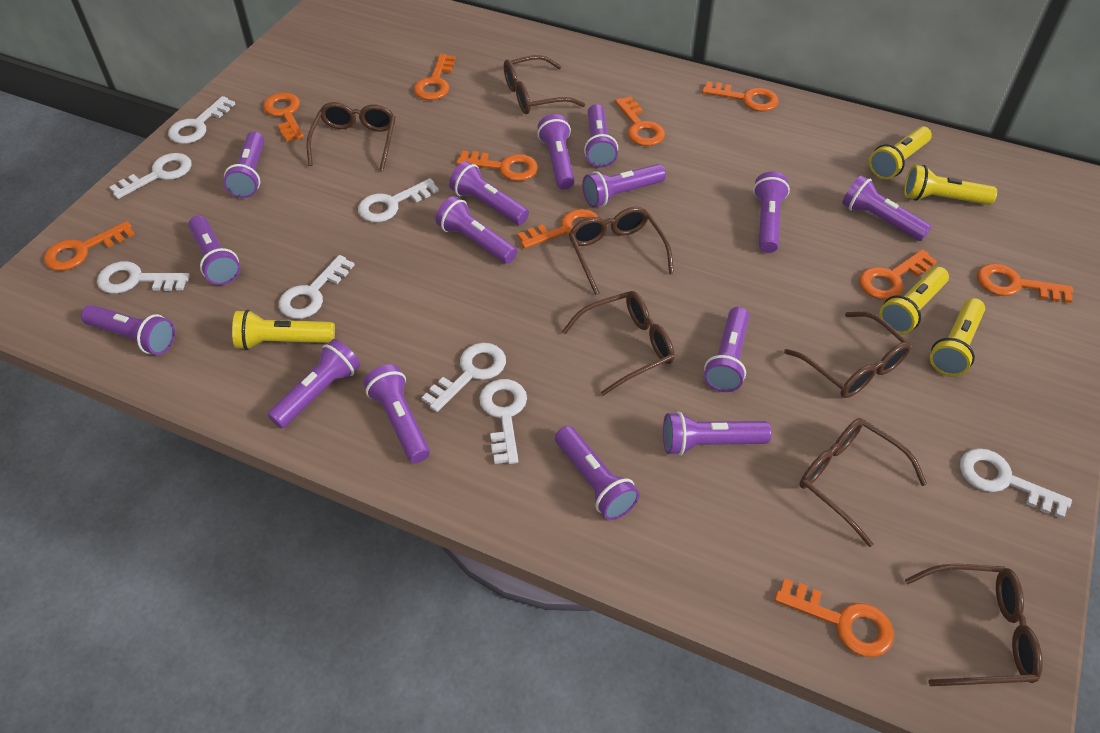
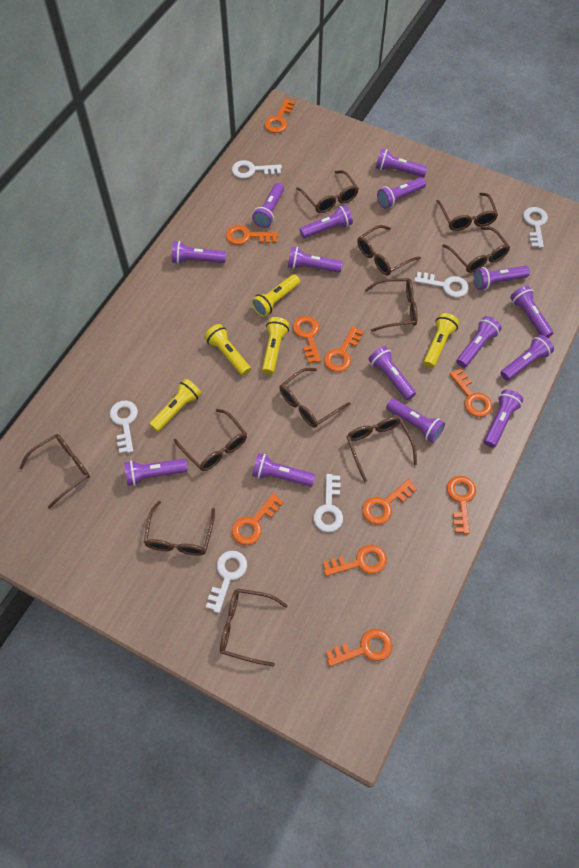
brown glasses: [306,102,396,171] [504,55,585,114] [562,291,675,396] [569,207,674,295] [784,311,911,398] [799,418,927,547] [905,564,1043,686] = 7 -> [19,434,90,509] [144,501,215,556] [174,409,247,471] [220,588,288,666] [280,368,351,428] [296,170,359,213] [346,417,417,482] [357,225,421,276] [365,278,418,332] [436,193,498,231] [442,227,510,273] = 11
white key: [97,261,190,294] [109,153,192,199] [168,96,235,144] [279,255,355,319] [358,178,439,222] [421,343,506,412] [479,379,527,464] [960,448,1072,519] = 8 -> [110,401,138,454] [206,551,247,613] [232,160,282,179] [313,474,343,532] [414,272,468,298] [523,207,548,248] = 6

